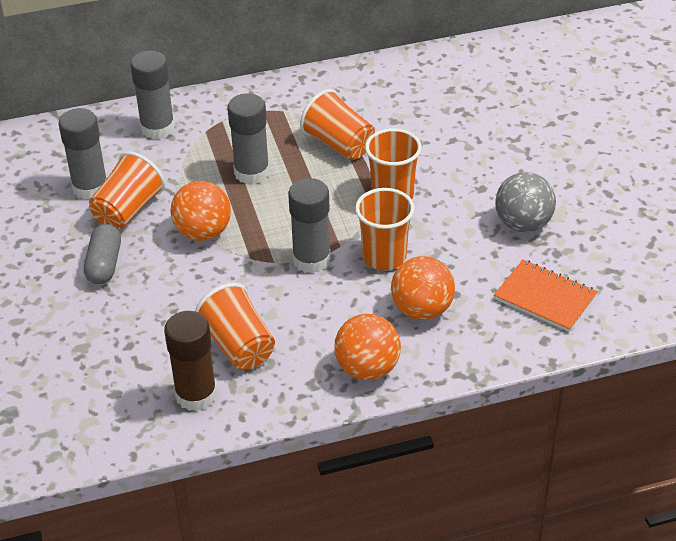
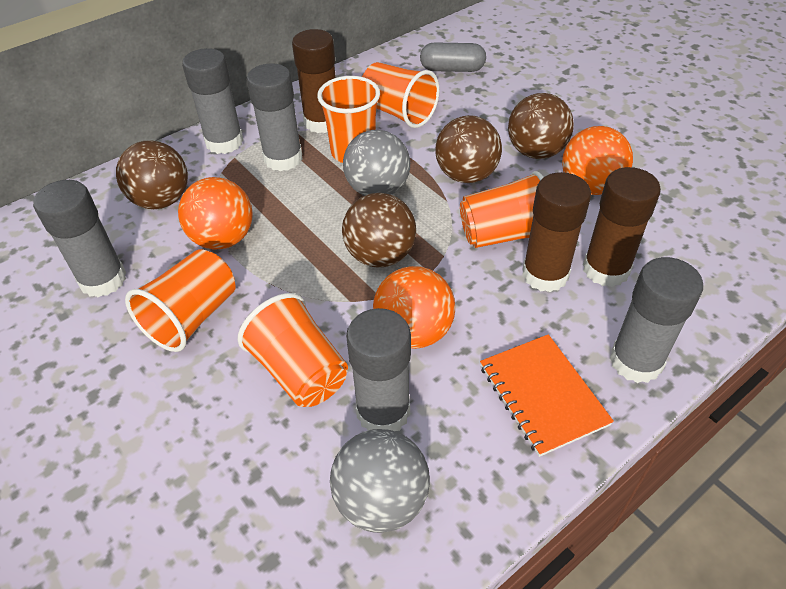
brown ball: none = 0 -> [116,140,188,209] [342,193,416,267] [435,115,502,183] [508,93,574,159] = 4
brown glue stick: [164,311,217,411] = 1 -> [292,29,336,133] [522,172,591,292] [583,167,661,287] = 3
grey ball: [495,172,556,232] = 1 -> [330,429,430,533] [343,130,410,196] = 2
grey glue stick: [58,108,107,199] [130,51,175,139] [227,93,270,184] [288,178,331,273] = 4 -> [33,180,126,297] [182,48,243,154] [247,63,303,171] [346,308,411,431] [610,257,703,383] = 5

